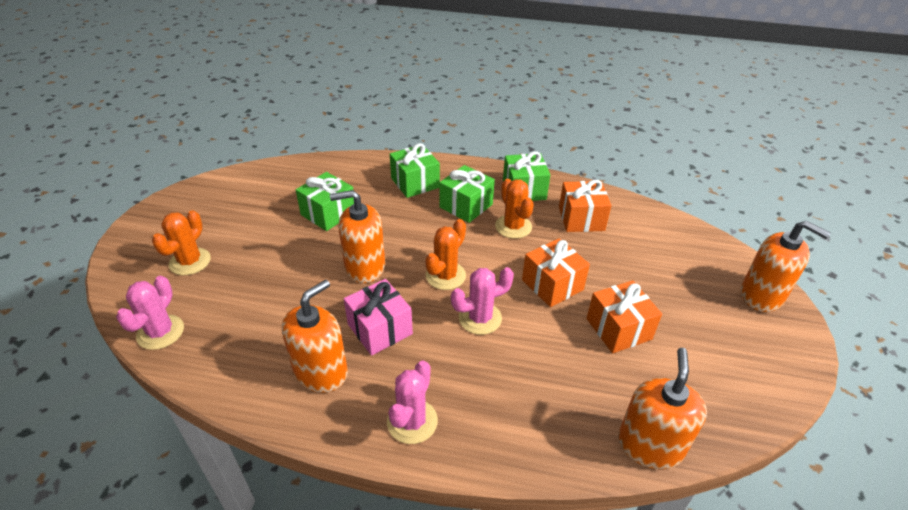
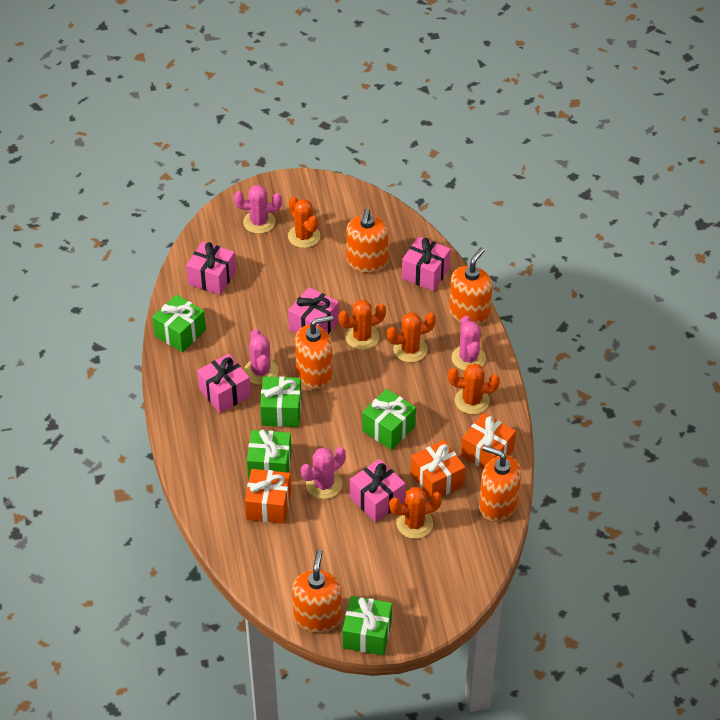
green gift: [296,172,354,231] [390,143,440,198] [440,165,495,223] [503,152,550,201] = 4 -> [152,294,206,352] [247,430,292,479] [260,376,302,427] [342,596,392,655] [362,389,416,450] = 5
orange cactus: [152,210,211,275] [425,219,466,290] [495,179,534,239] = 3 -> [288,197,321,248] [338,300,386,350] [387,312,436,363] [389,487,442,539] [448,363,500,414] = 5
orange soap dispenser: [282,280,348,393] [330,190,385,283] [618,348,707,469] [741,221,831,312] = 4 -> [292,550,342,633] [295,315,333,389] [346,209,388,273] [449,248,493,325] [479,445,521,522] = 5
pink cactus: [116,276,184,350] [387,361,438,444] [451,267,514,335] = 3 -> [234,185,282,234] [244,329,279,385] [301,447,346,499] [451,316,486,371] = 4
pink gift: [344,279,413,356] = 1 -> [186,241,236,295] [197,354,251,413] [288,287,339,334] [350,459,406,522] [402,236,451,291] = 5

